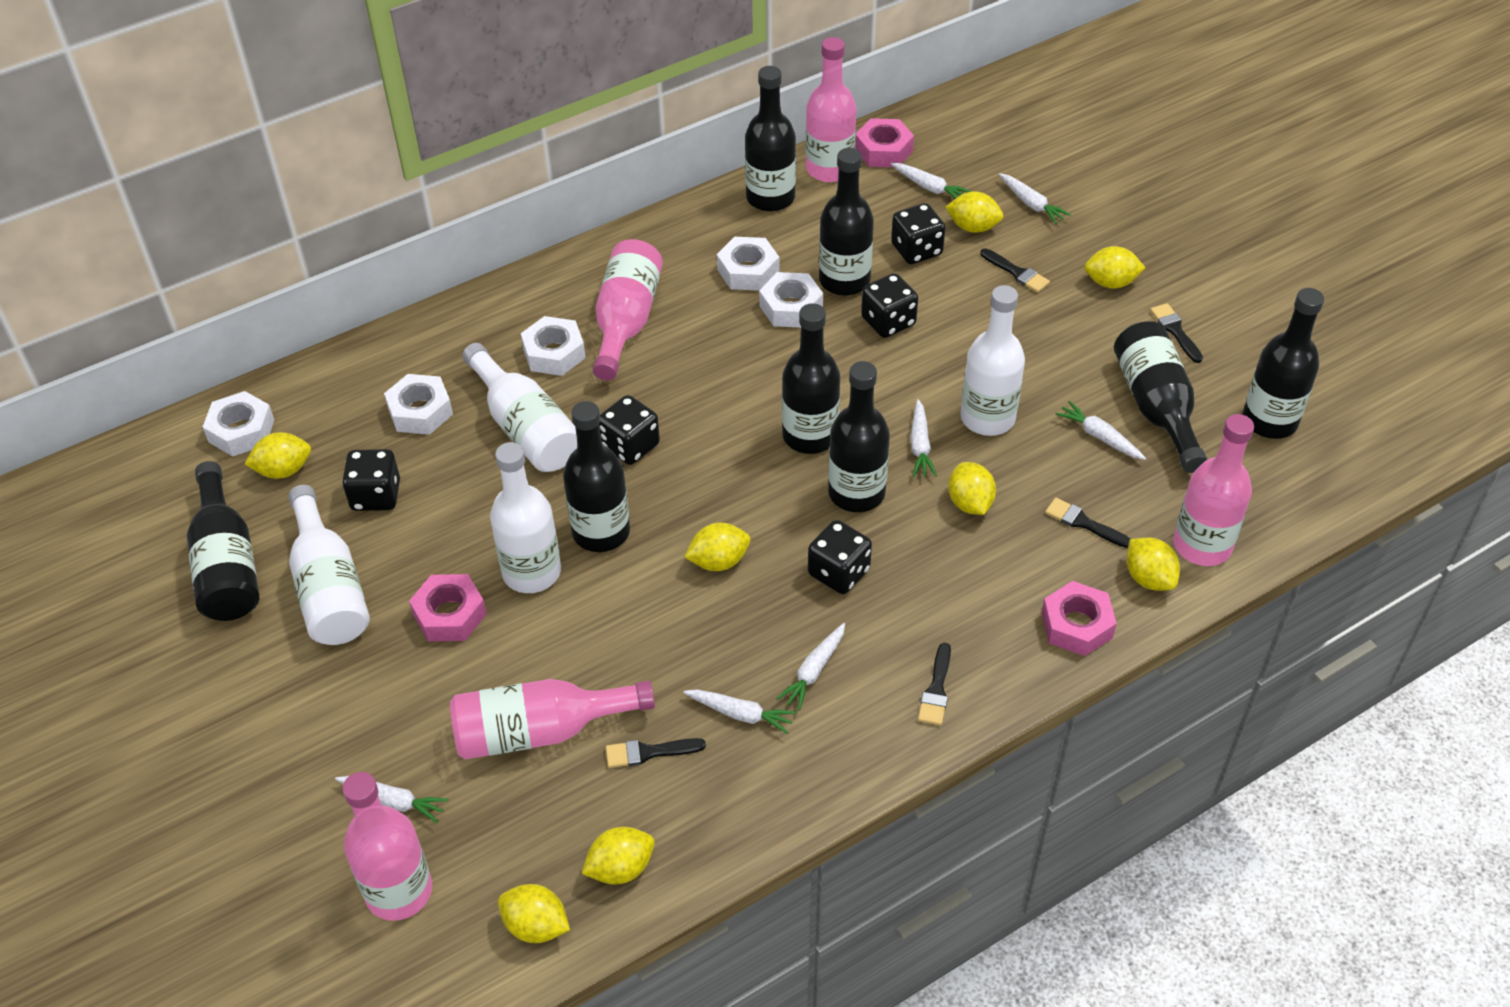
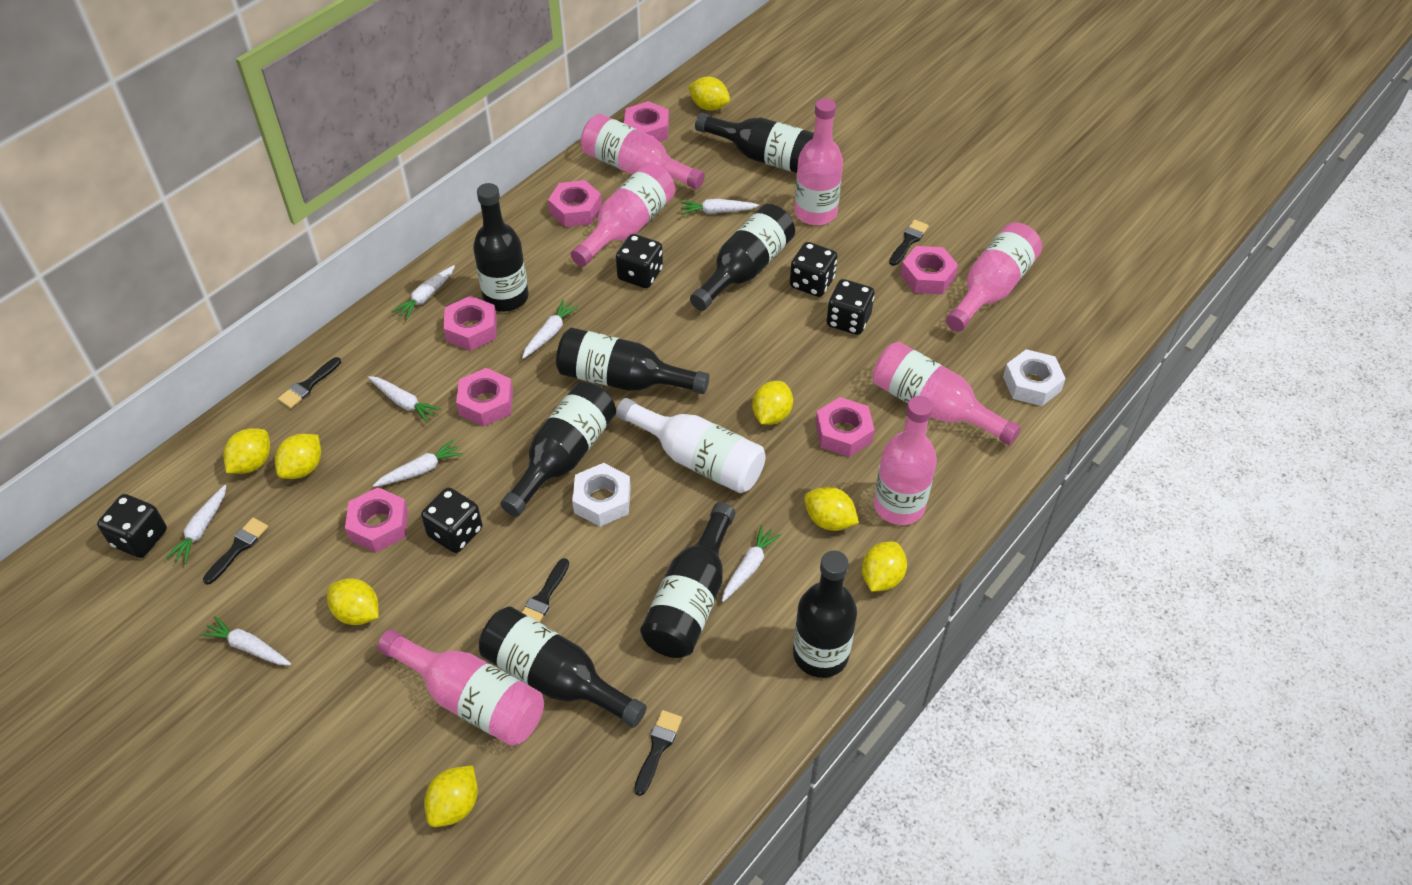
pink bottle: [342,772,432,921] [450,679,655,759] [593,239,663,381] [805,37,856,182] [1174,414,1254,566] = 5 -> [378,629,544,746] [571,163,675,267] [581,114,705,189] [795,98,843,225] [872,342,1021,445] [874,396,937,525] [946,222,1042,332] = 7
pink nut: [409,574,487,642] [855,118,914,167] [1042,581,1117,656] = 3 -> [345,487,408,552] [443,296,497,351] [456,368,513,427] [548,180,602,227] [624,101,669,142] [815,397,875,457] [900,246,958,294] = 7
white bottle: [288,485,370,645] [462,343,577,472] [490,442,561,593] [960,285,1025,436] = 4 -> [616,398,766,493] = 1
white carrot: [335,776,449,823] [683,689,796,734] [776,623,845,711] [891,163,972,199] [910,399,937,477] [999,173,1071,224] [1055,401,1146,460] = 7 -> [166,485,226,564] [200,616,291,665] [368,376,441,423] [373,440,463,487] [392,265,455,320] [522,300,579,359] [680,199,759,215] [722,525,781,602] = 8
white nut: [203,391,274,456] [384,374,453,435] [521,316,586,376] [717,237,779,291] [759,272,823,327] = 5 -> [572,463,631,527] [1003,349,1066,406] = 2

